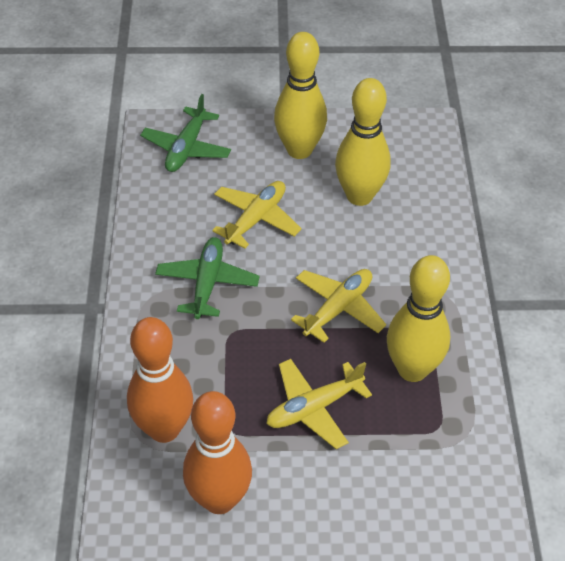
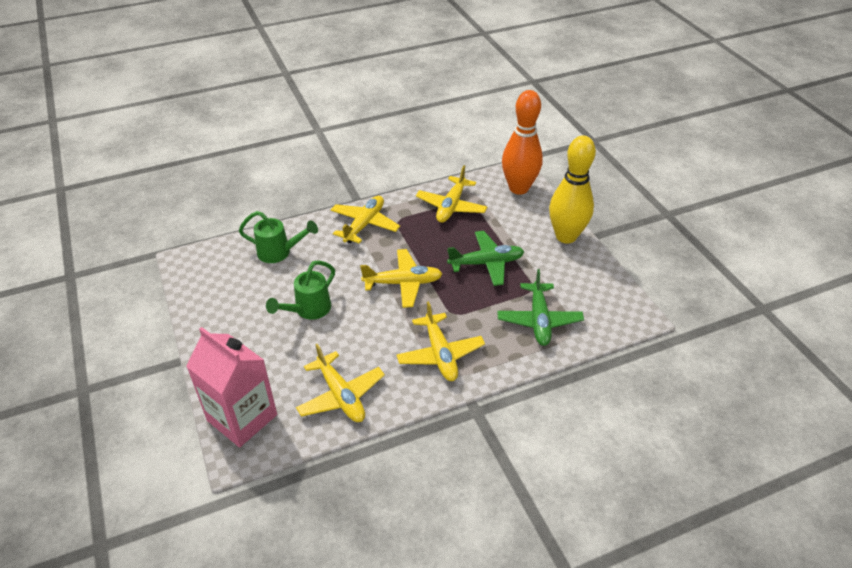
green watering can: none = 0 -> [239,211,318,263] [266,260,335,320] = 2
orange bowling pin: [127,317,193,443] [183,391,252,514] = 2 -> [502,90,543,195] = 1
pink carton: none = 0 -> [186,327,277,447] = 1
yellow bowling pin: [274,32,327,159] [335,78,391,206] [387,255,450,382] = 3 -> [549,135,596,243] = 1
yellow plane: [212,181,302,249] [266,359,372,449] [291,269,386,343] = 3 -> [296,344,385,422] [331,196,400,244] [360,249,442,308] [396,301,485,381] [416,165,487,223] = 5

